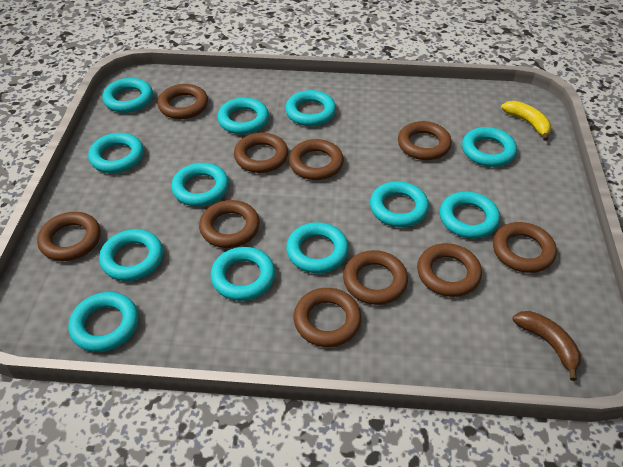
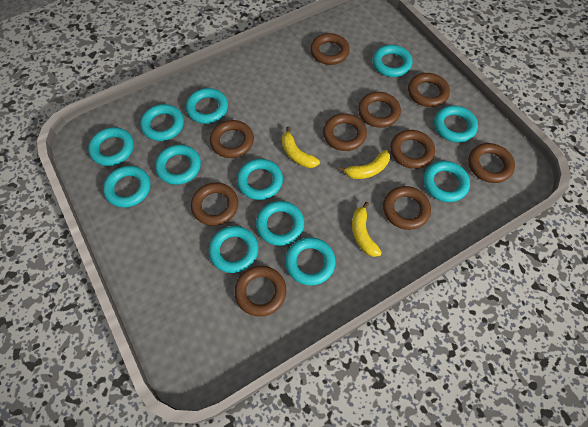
brown banana: [512,311,581,381] = 1 -> none = 0
yellow banana: [501,101,551,141] = 1 -> [282,127,320,168] [338,150,390,179] [352,202,382,257] = 3

